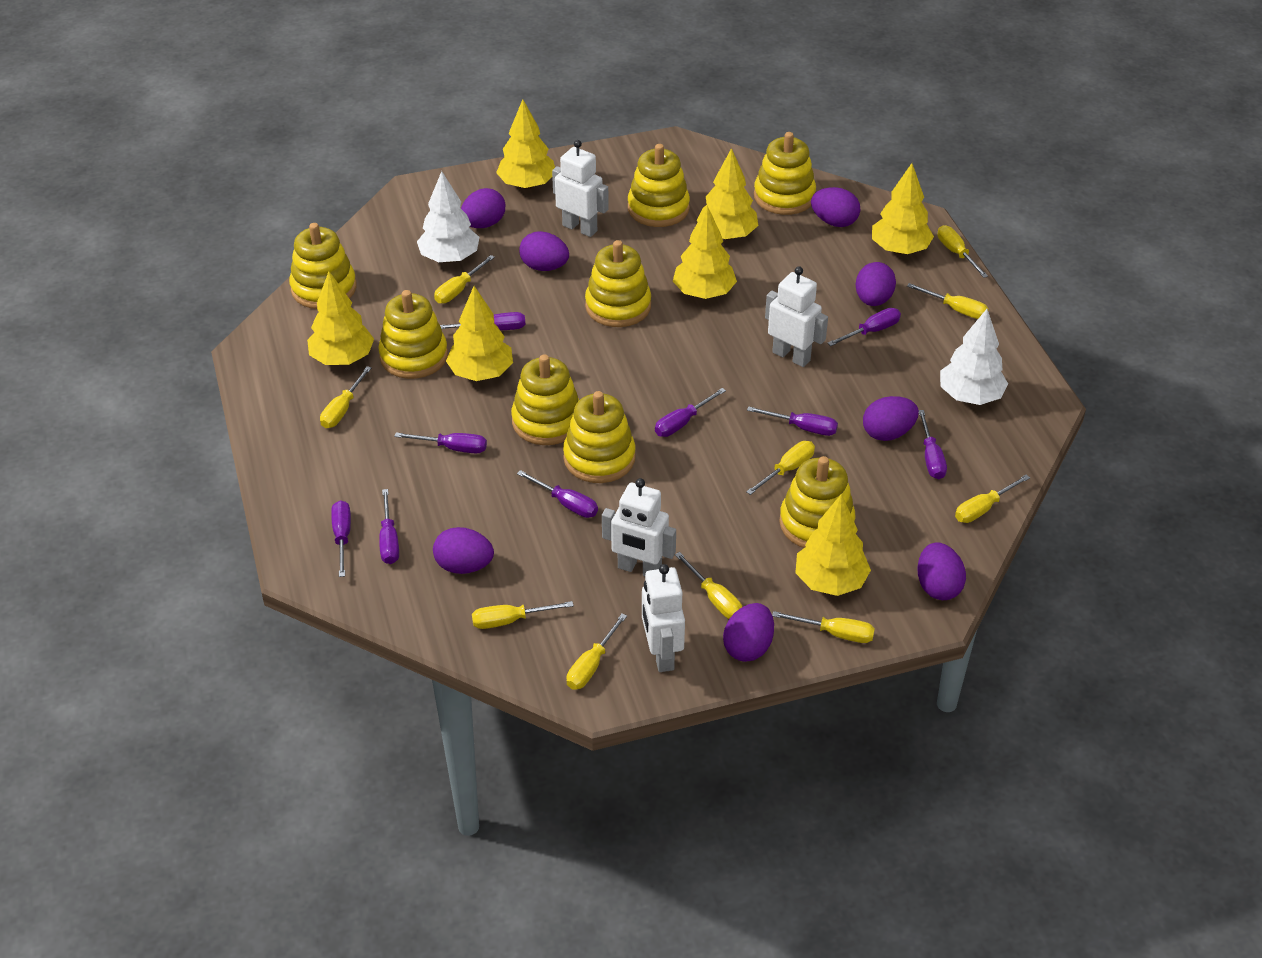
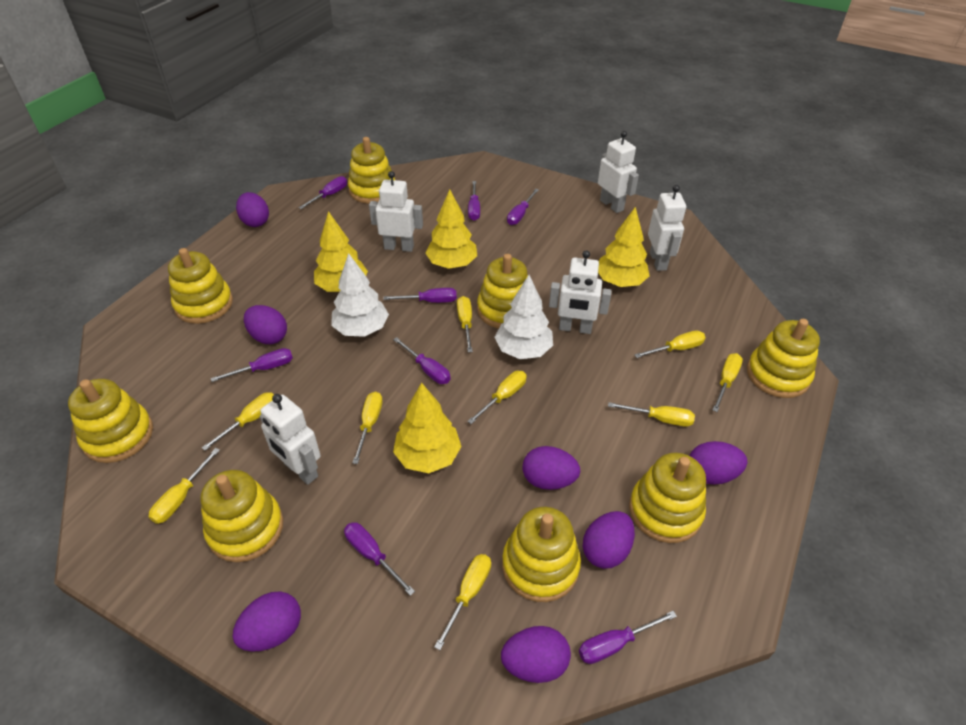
purple egg: [433,527,494,574] [461,188,505,228] [519,231,569,271] [723,603,774,662] [811,187,860,227] [856,262,896,306] [863,396,919,441] [917,542,966,600] = 8 -> [232,591,301,652] [236,192,269,227] [244,305,287,344] [501,626,571,683] [523,446,580,490] [583,511,635,569] [689,441,747,485] = 7
purple screwdriver: [331,500,351,577] [379,489,399,564] [394,433,487,453] [440,312,525,330] [517,470,598,518] [655,388,726,437] [747,406,838,436] [827,308,901,346] [919,410,947,479] = 9 -> [211,348,293,382] [299,176,347,209] [344,522,415,596] [384,288,457,303] [393,337,451,384] [468,181,480,221] [507,189,539,225] [579,611,677,664] = 8
white robot: [552,140,609,237] [602,478,676,576] [642,564,685,672] [765,266,828,367] = 4 -> [260,394,321,485] [369,171,423,252] [549,250,612,334] [598,131,639,213] [648,185,686,271] = 5
yellow screwdriver: [320,366,371,428] [434,255,495,304] [472,601,574,629] [566,613,627,690] [675,552,742,619] [746,441,815,495] [772,611,875,643] [907,283,989,319] [937,225,988,278] [955,474,1030,523] = 10 -> [148,448,220,524] [202,392,274,451] [352,392,383,464] [434,554,491,650] [457,296,473,352] [467,371,527,424] [608,402,695,427] [634,331,706,358] [713,353,743,412] = 9
yellow tree: [307,271,374,365] [446,286,513,381] [496,99,555,189] [673,206,737,299] [697,148,758,240] [795,494,871,596] [872,163,934,254] = 7 -> [314,211,368,292] [393,383,462,473] [425,189,477,269] [598,207,650,287] = 4

